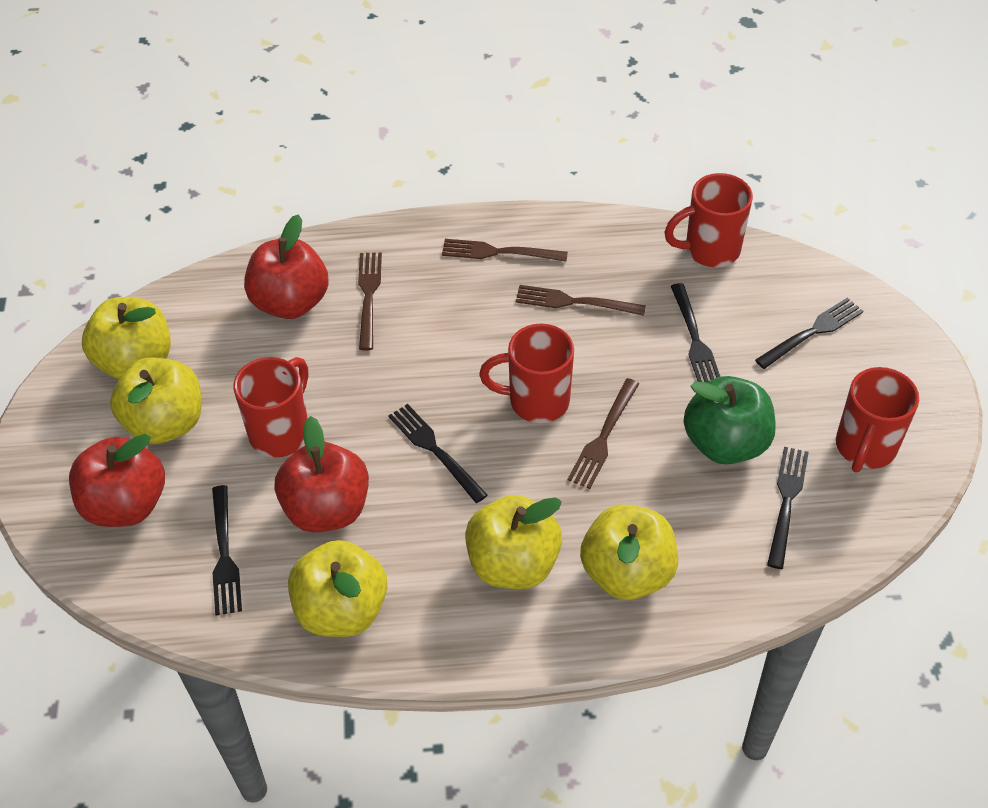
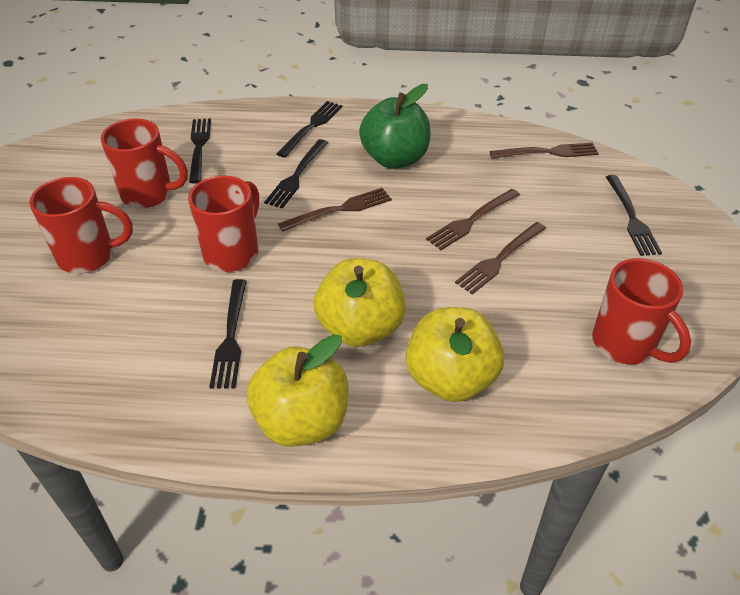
red apple: [69,434,165,527] [244,214,329,319] [275,416,369,532] = 3 -> none = 0
yellow apple: [82,297,171,379] [110,358,202,444] [288,540,387,637] [465,495,562,589] [580,505,678,600] = 5 -> [247,334,349,447] [314,258,406,347] [406,307,504,402] = 3

